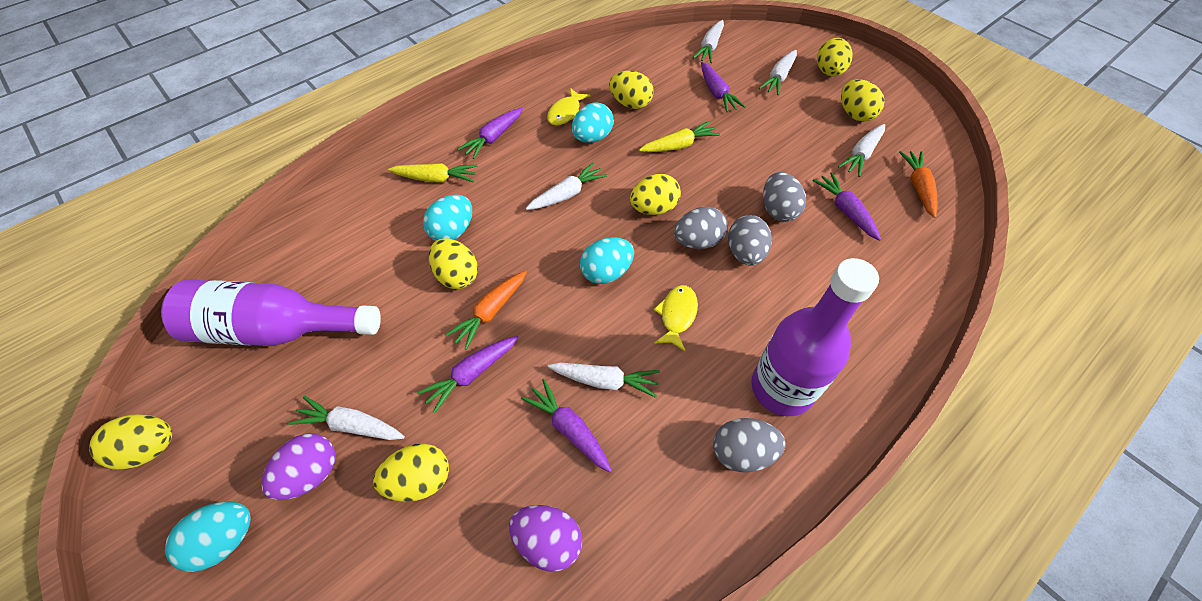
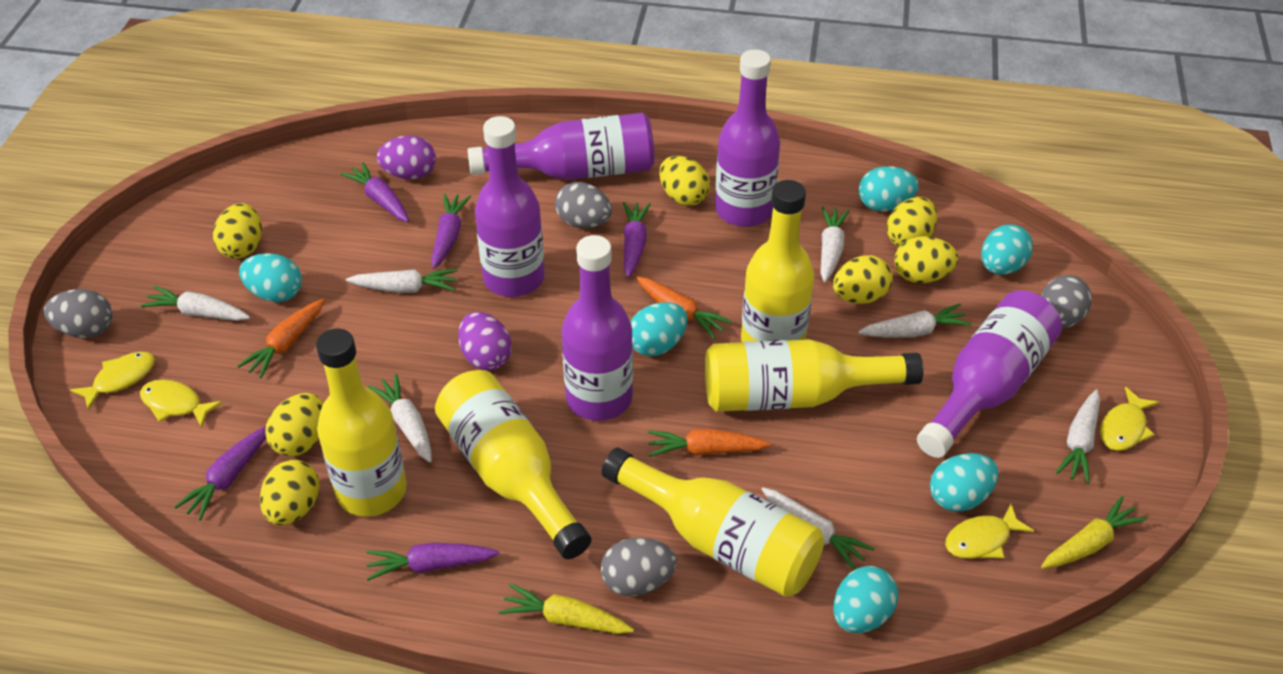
orange carrot: [445,271,527,350] [899,151,937,218] = 2 -> [237,299,325,378] [636,276,732,339] [648,429,771,457] = 3
purple bottle: [161,279,381,346] [751,258,879,416] = 2 -> [468,113,654,180] [475,116,545,297] [561,235,633,421] [715,49,780,227] [917,290,1062,458] = 5
turquoise egg: [165,501,251,572] [423,194,472,241] [572,103,614,143] [580,237,634,284] = 4 -> [239,253,302,302] [630,302,687,356] [833,566,898,633] [858,166,919,211] [930,453,999,512] [981,224,1033,275] = 6
white carrot: [289,396,405,440] [526,162,607,210] [548,363,660,398] [692,20,724,63] [759,50,797,95] [838,124,885,177] = 6 -> [141,286,250,321] [346,269,457,293] [368,373,432,463] [761,487,875,571] [820,206,850,282] [858,304,972,338] [1056,389,1100,484] = 7
yellow bottle: none = 0 -> [316,329,407,517] [435,370,591,559] [602,448,824,597] [705,339,924,412] [741,180,814,342] = 5
yellow fish: [547,88,590,126] [653,285,698,351] = 2 -> [70,352,155,410] [140,379,223,428] [945,503,1034,559] [1100,387,1159,451] = 4

